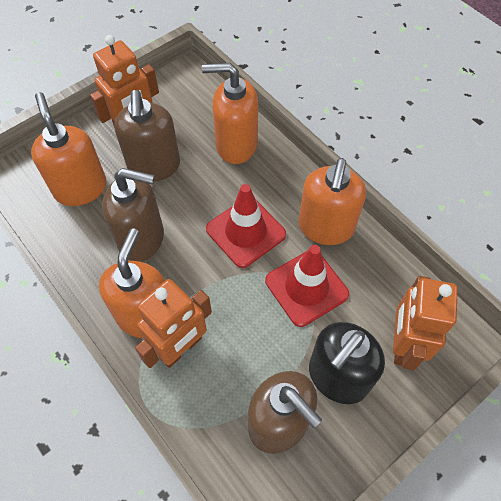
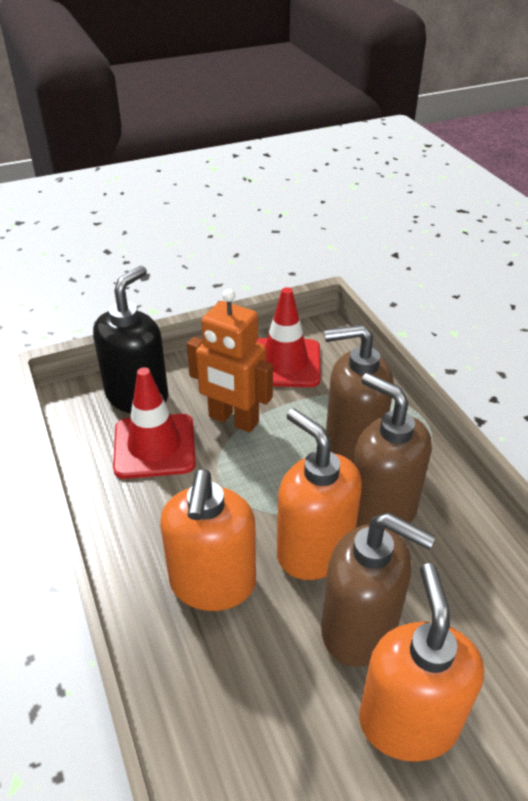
orange robot: [90,35,159,125] [135,279,212,368] [393,276,458,370] = 3 -> [187,289,273,433] = 1
orange soap dispenser: [31,92,107,206] [99,228,165,338] [202,63,258,164] [299,158,366,245] = 4 -> [160,469,256,611] [277,408,362,580] [359,563,484,762] = 3

